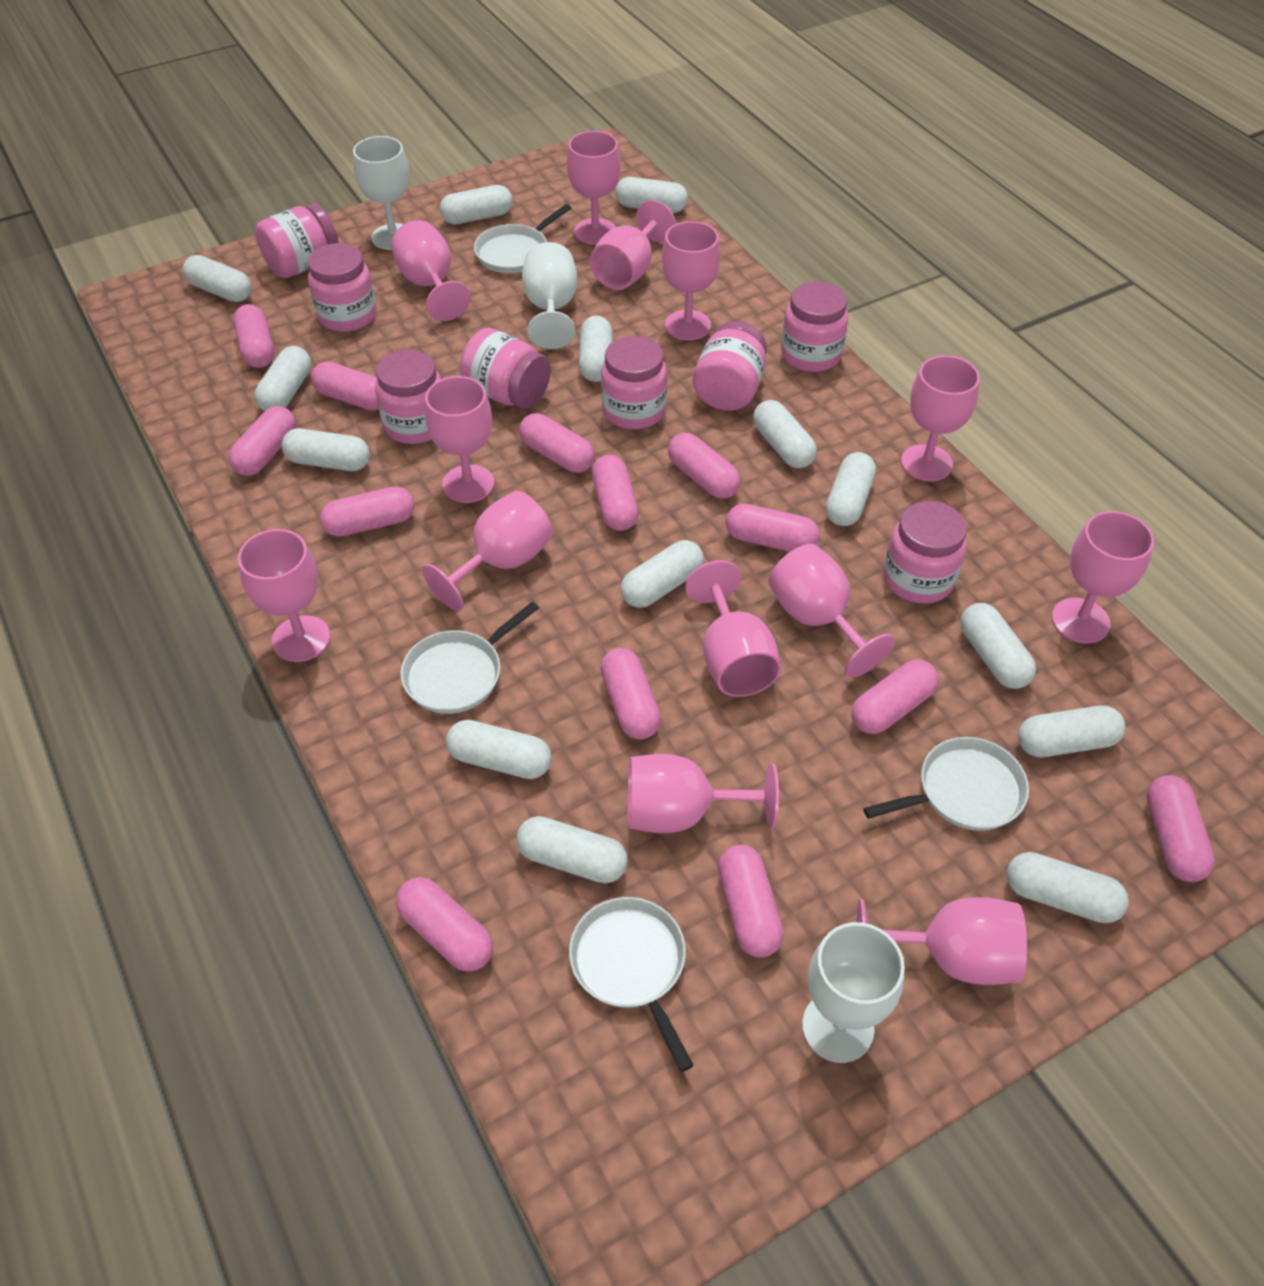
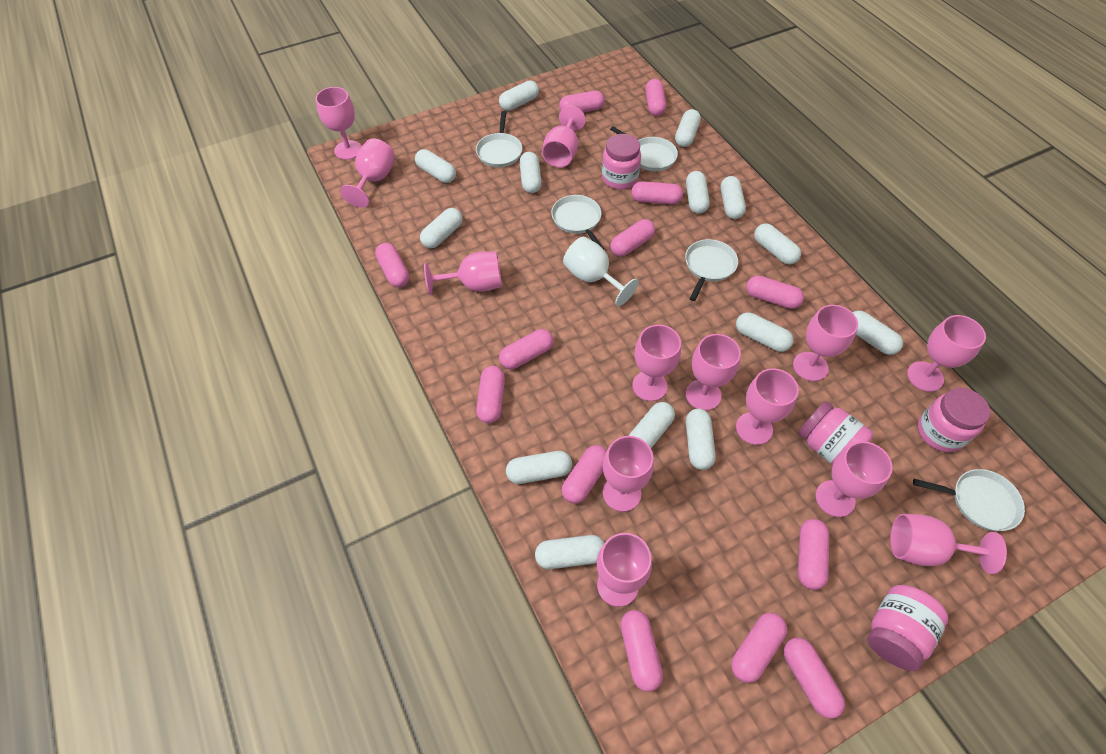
pink jar: [255,203,339,278] [308,243,376,332] [375,350,441,444] [460,328,551,409] [601,336,667,429] [693,321,767,411] [781,281,848,372] [884,501,967,604] = 8 -> [602,134,641,190] [798,401,874,465] [867,585,948,671] [918,388,990,452] = 4
white goblet: [353,136,409,250] [522,242,577,349] [802,922,905,1063] = 3 -> [563,237,639,306] = 1
white pan: [401,602,539,714] [474,204,571,273] [569,897,694,1072] [863,737,1029,831] = 4 -> [476,111,522,167] [551,195,604,249] [610,126,678,171] [685,239,738,301] [913,469,1025,531] = 5

